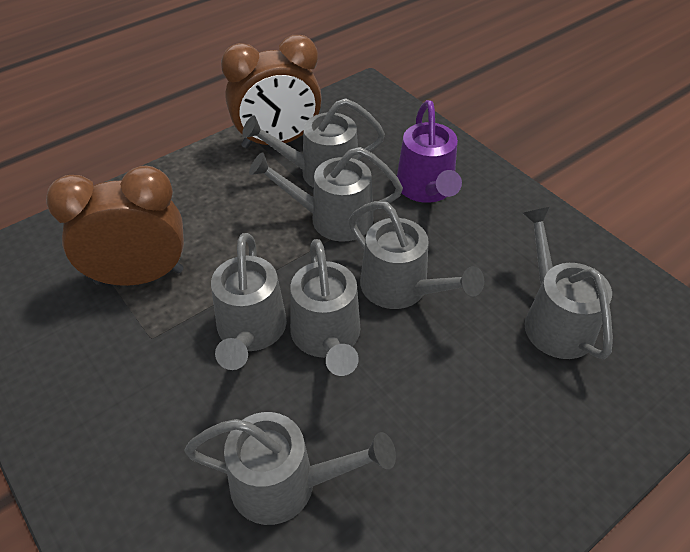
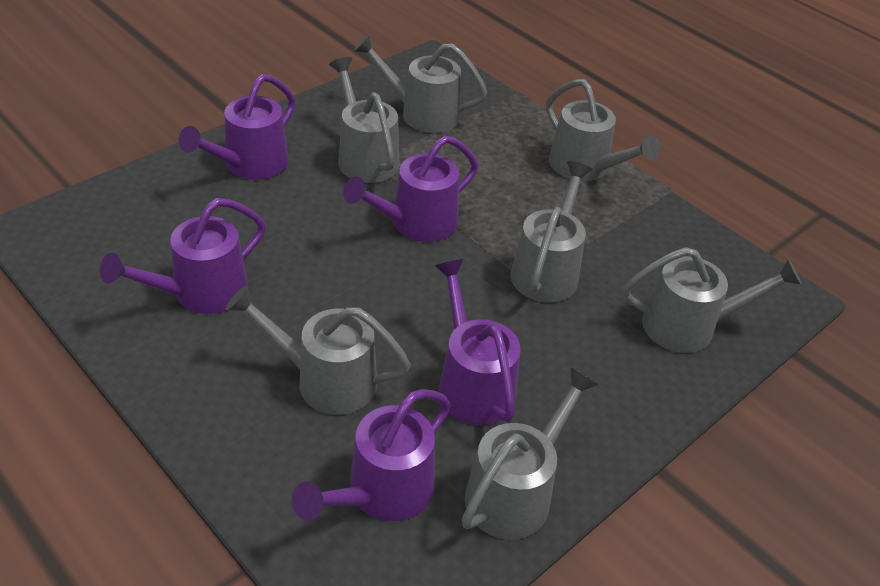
brown clock: [46,165,184,286] [221,35,322,148] = 2 -> none = 0
purple watering can: [397,100,462,203] = 1 -> [100,198,266,314] [179,74,296,180] [292,389,450,521] [343,136,478,242] [435,259,521,425] = 5

